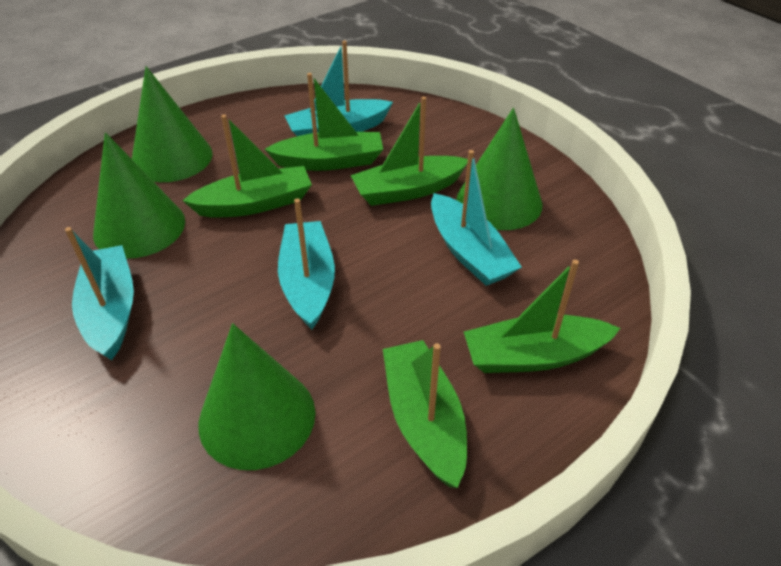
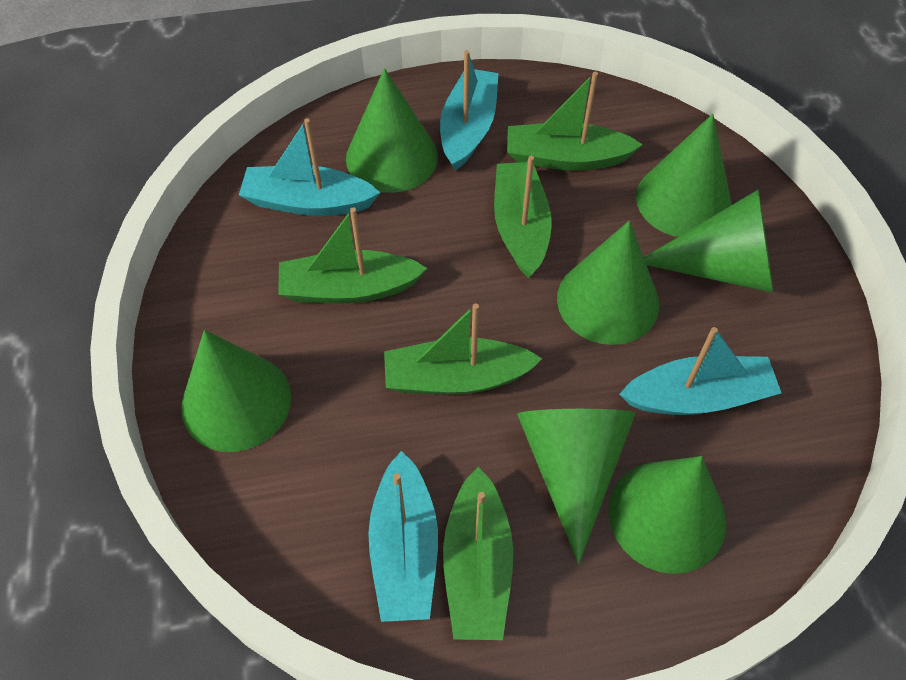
green cone: [93,132,185,258] [132,66,213,182] [199,323,315,470] [456,108,542,230] = 4 -> [181,330,291,452] [346,68,438,193] [517,409,636,564] [557,221,659,345] [608,456,726,574] [636,114,732,237] [644,190,773,293] = 7

